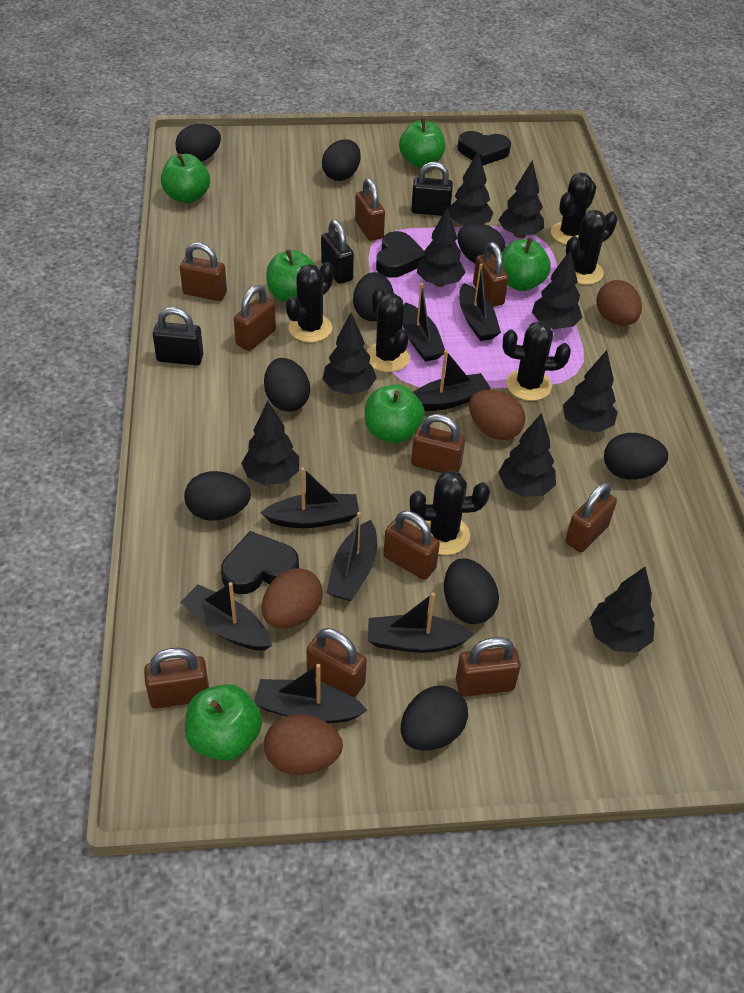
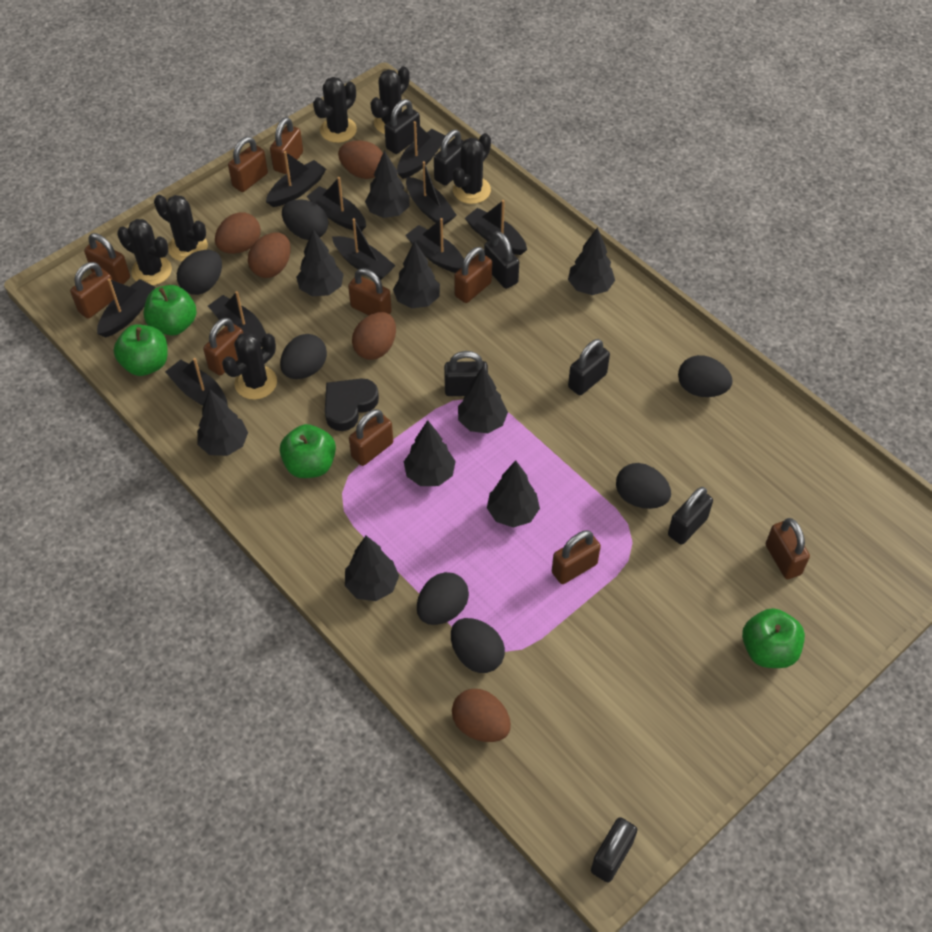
black boat: [180,582,272,651] [254,664,367,723] [260,467,359,528] [326,512,377,601] [368,593,475,653] [403,283,445,362] [413,350,490,411] [459,264,501,341] = 8 -> [97,278,155,337] [165,358,227,406] [208,291,266,347] [266,151,326,207] [306,177,366,231] [332,218,396,280] [397,121,446,179] [405,218,464,273] [406,161,457,225] [465,200,527,255] = 10
black egg: [175,124,221,162] [184,471,251,521] [264,358,310,411] [322,139,361,181] [353,272,394,321] [401,685,468,751] [444,558,499,624] [457,223,506,263] [604,433,668,480] = 9 -> [177,250,222,295] [280,334,327,379] [282,199,328,240] [417,572,469,625] [451,618,505,673] [616,463,671,509] [678,355,733,397] = 7
black heart: [221,531,299,594] [376,231,425,278] [457,131,511,165] = 3 -> [325,379,379,431] = 1
black padlock: [153,307,204,365] [321,219,354,284] [411,162,453,216] = 3 -> [384,99,420,154] [434,130,464,185] [444,351,488,396] [484,231,519,289] [568,339,610,395] [591,817,637,883] [668,487,713,545] = 7
brown egg: [262,568,323,628] [264,714,343,775] [469,390,525,440] [597,280,642,326] = 4 -> [215,212,261,254] [248,233,291,278] [338,141,383,179] [352,312,396,360] [452,689,511,742] = 5
green apple: [161,153,210,203] [185,684,262,761] [266,250,315,302] [365,384,425,443] [399,118,445,168] [502,238,551,291] = 6 -> [114,325,168,376] [144,285,197,336] [280,424,336,478] [742,608,805,668] = 4

